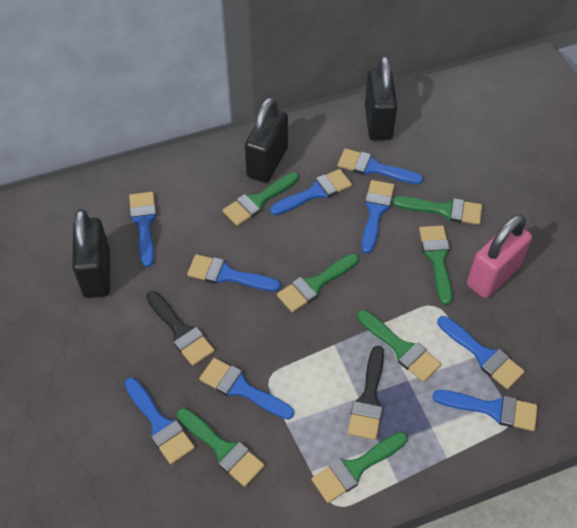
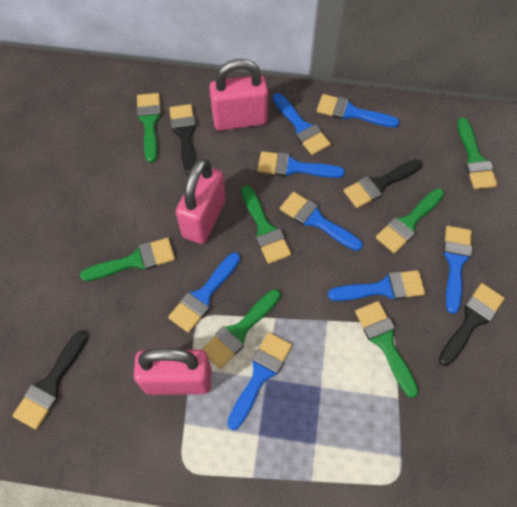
black brush: [146,291,215,366] [348,346,384,440] = 2 -> [12,331,88,429] [169,104,196,175] [344,159,422,208] [439,283,505,366] = 4
black padlock: [72,209,110,298] [245,97,288,183] [365,56,397,140] = 3 -> none = 0
blue brush: [125,378,195,464] [129,192,157,267] [187,254,281,291] [199,358,294,420] [270,169,352,215] [338,148,423,184] [362,180,394,254] [432,390,538,431] [437,316,525,389] = 9 -> [168,252,240,333] [227,332,292,430] [258,151,345,178] [273,93,331,155] [280,192,363,251] [317,94,400,128] [328,270,425,301] [443,226,472,314] = 8
pink padlock: [467,214,532,298] = 1 -> [134,348,211,395] [176,158,226,244] [209,59,268,131] = 3

